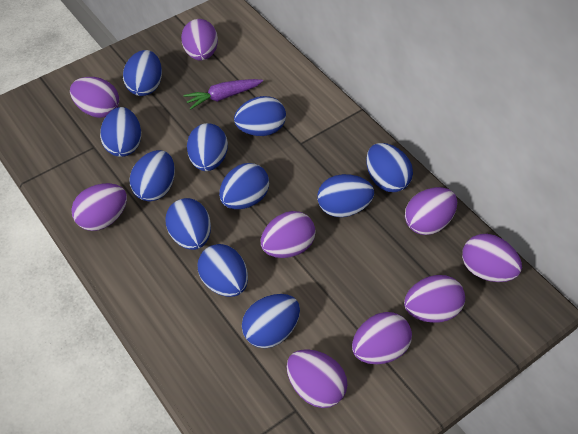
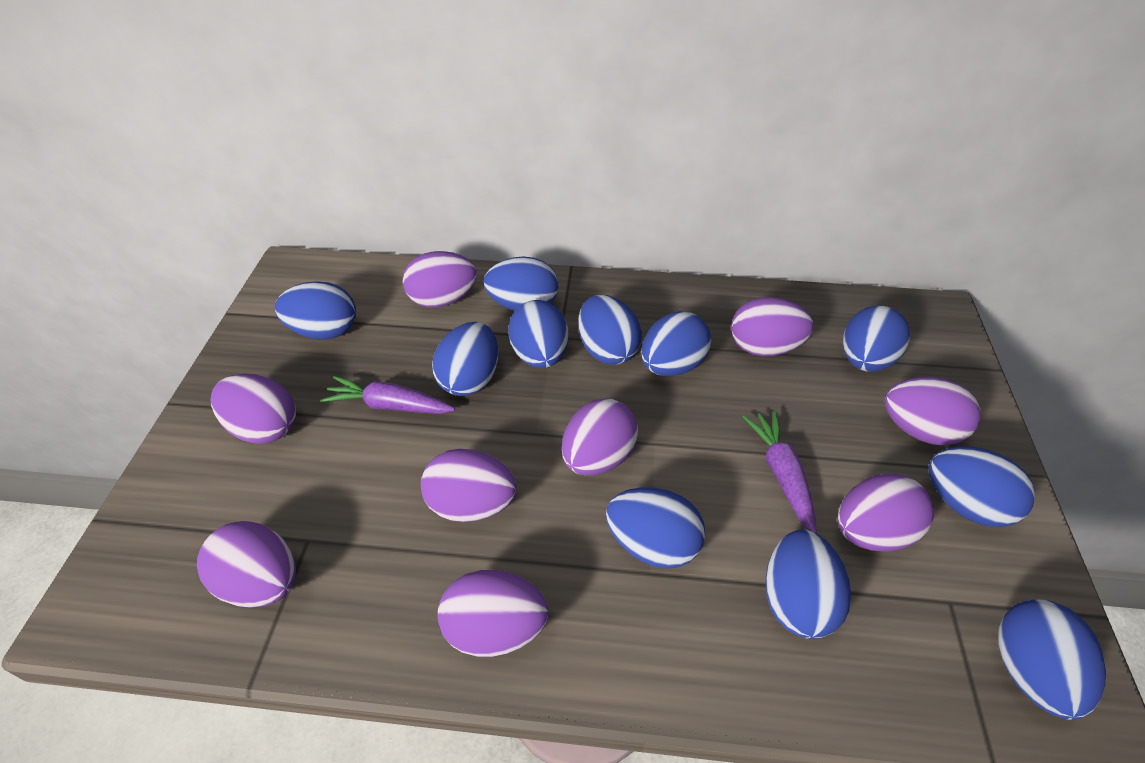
purple carrot: [184,79,263,110] = 1 -> [320,376,455,414] [742,411,817,533] = 2

